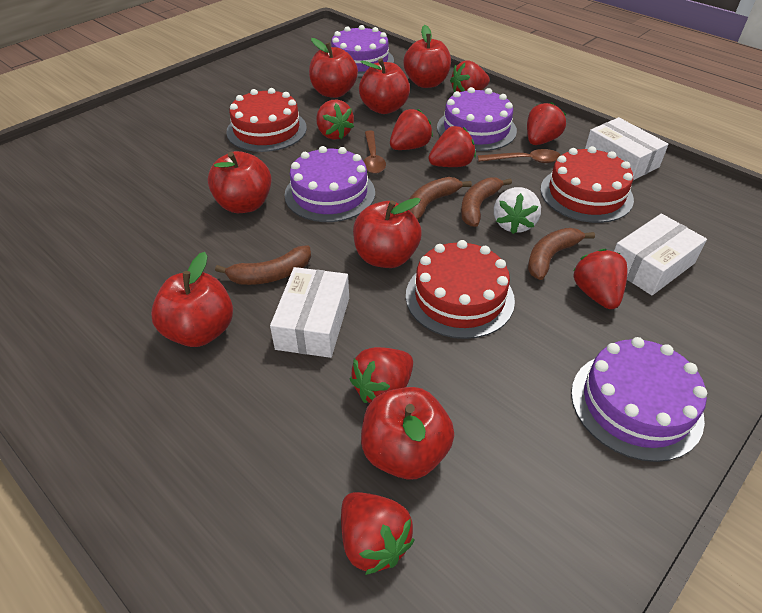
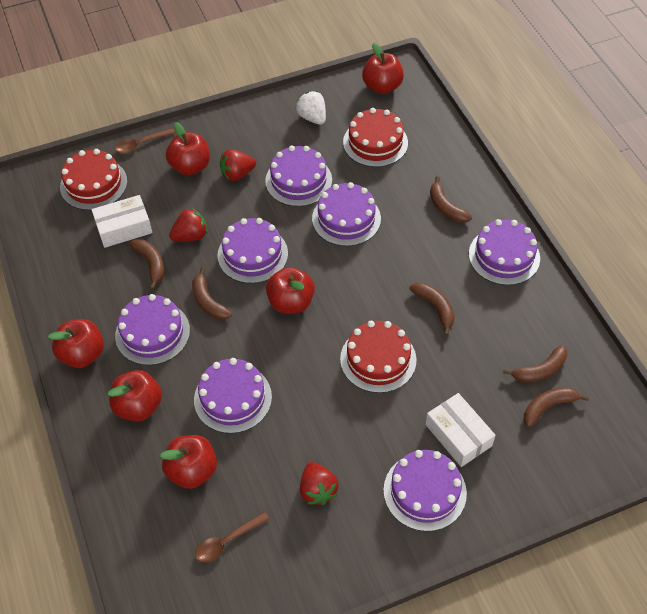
brown banana: [215,246,311,285] [409,177,472,220] [461,177,512,227] [528,228,595,280] = 4 -> [129,239,164,290] [192,267,232,320] [409,283,455,336] [430,177,472,223] [503,345,567,383] [524,387,589,427] = 6
purple cake: [284,146,375,222] [331,25,394,77] [437,87,517,151] [571,337,707,462] = 4 -> [115,294,190,365] [194,358,272,434] [217,218,288,283] [265,145,332,207] [312,182,381,246] [383,450,467,531] [469,219,540,285] = 7
red apple: [151,252,233,347] [208,151,272,213] [309,38,358,98] [353,198,422,268] [359,58,410,114] [361,387,454,479] [403,25,451,88] = 7 -> [48,319,104,368] [108,370,162,421] [160,435,217,489] [166,122,210,175] [266,267,315,314] [362,43,404,94] = 6
red strawberry: [316,99,354,140] [341,492,415,575] [350,347,413,403] [390,109,433,150] [428,126,476,167] [450,60,490,92] [527,102,566,145] [573,249,628,309] = 8 -> [169,208,207,242] [220,149,256,181] [300,462,339,505] = 3
white box: [270,267,349,358] [585,117,669,180] [614,214,707,295] = 3 -> [92,195,152,248] [425,393,496,467] = 2

